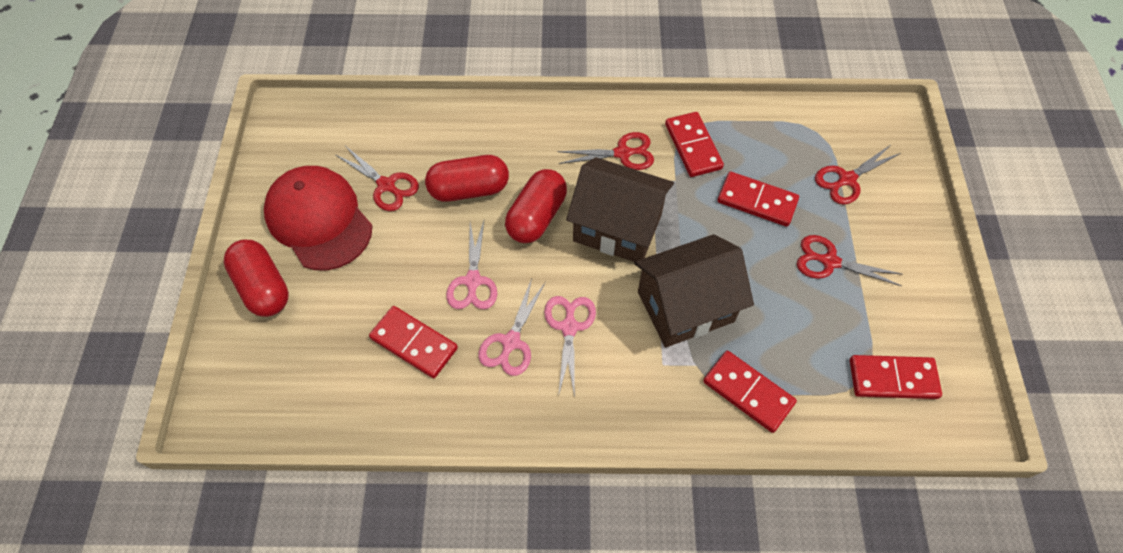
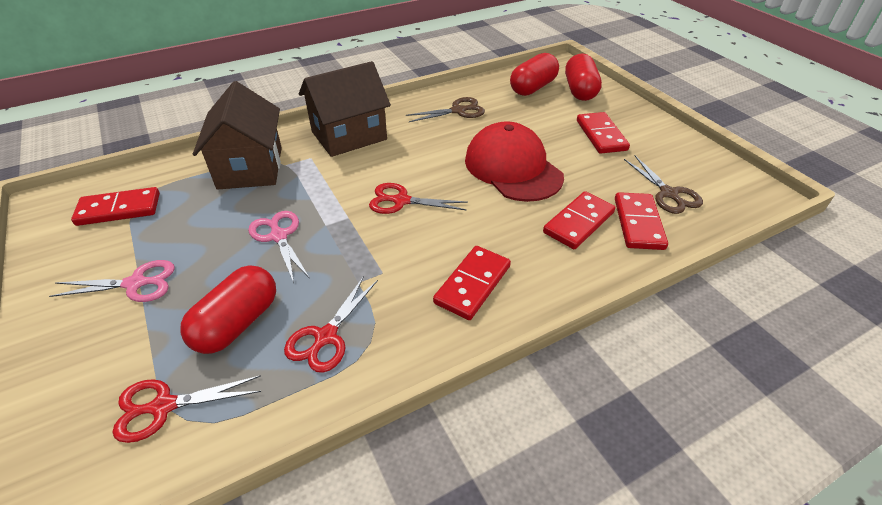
brown scissors: none = 0 -> [405,97,485,122] [624,156,703,214] = 2
pink scissors: [446,221,497,309] [478,278,546,376] [544,296,596,397] = 3 -> [49,260,175,302] [248,211,310,283] = 2
red scissors: [336,147,419,211] [557,132,654,170] [797,235,903,286] [815,146,901,204] = 4 -> [113,375,261,443] [284,276,378,373] [369,183,468,214] = 3

